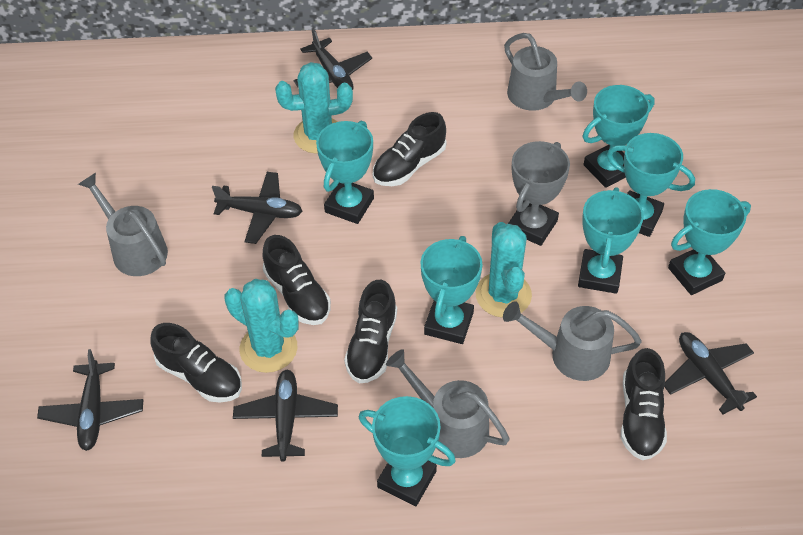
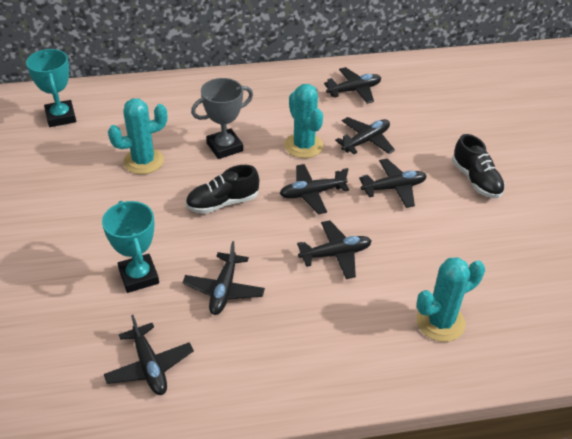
black plane: [37,349,143,451] [212,172,303,244] [233,370,338,462] [293,28,372,90] [664,332,757,414] = 5 -> [104,315,194,395] [182,241,265,315] [279,164,349,214] [297,220,371,279] [324,67,381,104] [335,117,395,154] [359,159,427,208] = 7
black shoe: [150,323,242,403] [262,235,331,325] [344,280,397,383] [373,112,447,186] [621,348,667,460] = 5 -> [186,165,259,214] [452,134,505,198] = 2
grey watering can: [78,173,168,276] [386,349,510,458] [503,301,642,381] [504,33,587,111] = 4 -> none = 0
turquoise trophy: [316,121,374,224] [359,396,456,506] [421,236,482,344] [578,187,644,294] [583,85,655,188] [607,133,695,237] [668,189,751,295] = 7 -> [26,49,76,127] [102,201,159,293] = 2

